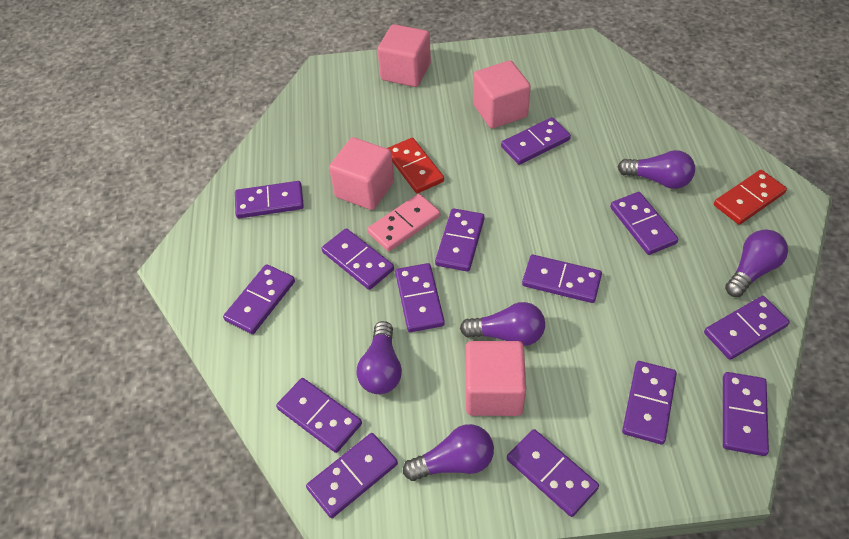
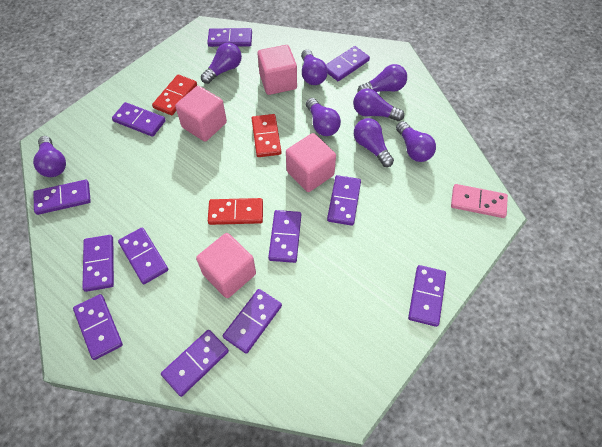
purple domino: [223,264,295,334] [235,181,304,218] [276,378,362,453] [306,433,398,518] [321,228,394,290] [395,263,445,332] [435,208,485,272] [501,117,571,165] [507,429,599,517] [522,255,602,303] [610,192,678,255] [622,361,677,445] [704,296,790,360] [723,372,769,456] = 14 -> [33,180,91,215] [73,294,123,360] [82,235,114,292] [112,102,166,137] [118,227,168,284] [161,330,229,397] [207,28,252,47] [223,289,282,354] [268,210,301,263] [326,46,370,81] [327,175,361,226] [408,265,446,327] = 12
purple light bulb: [356,321,402,394] [403,424,494,481] [460,302,545,346] [618,150,695,189] [725,229,788,297] = 5 -> [33,136,66,177] [201,43,242,84] [301,49,328,85] [306,98,341,136] [353,89,404,121] [354,118,394,167] [357,64,407,93] [396,121,436,162] = 8
red domino: [387,138,444,193] [714,170,787,225] = 2 -> [152,74,197,115] [208,198,263,225] [252,114,282,157] = 3

